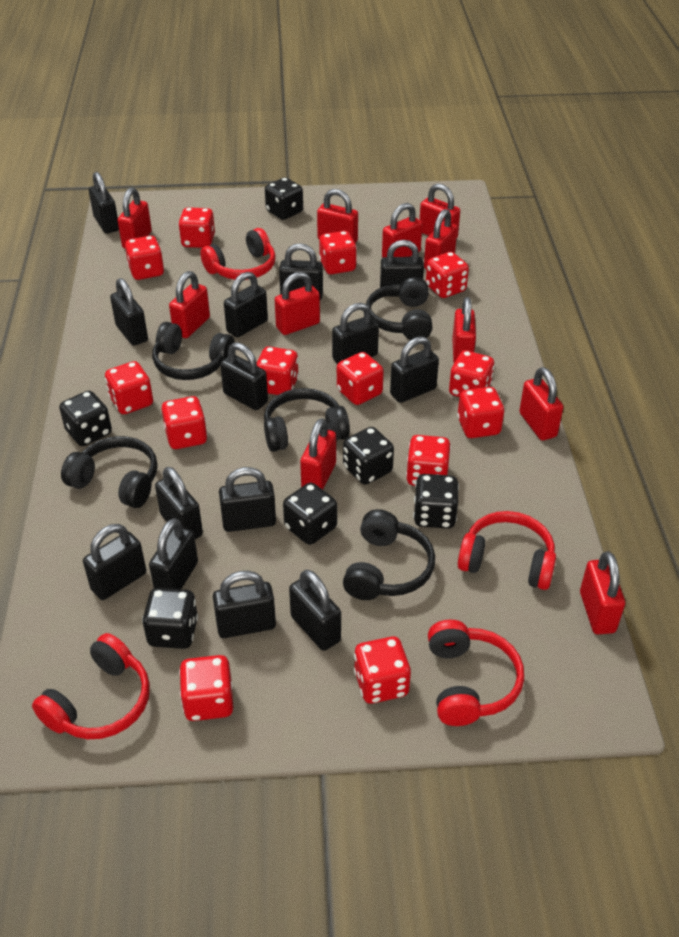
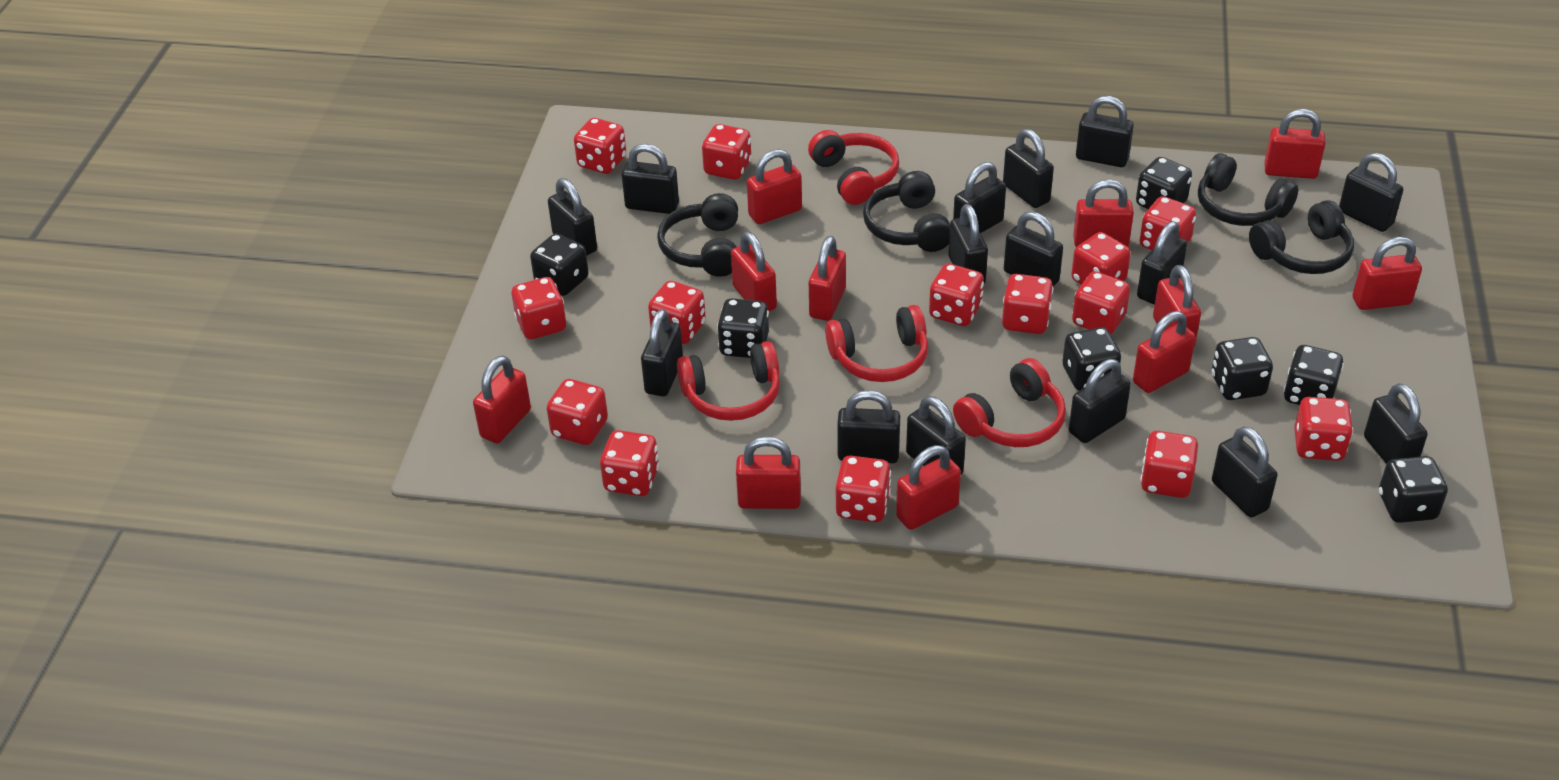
black dice: [59,391,112,446] [142,588,198,649] [265,177,303,220] [283,483,337,545] [343,427,394,485] [413,474,459,529] = 6 -> [530,234,589,296] [717,298,769,358] [1063,327,1121,391] [1136,157,1192,209] [1212,337,1273,400] [1284,345,1344,405] [1379,456,1448,523] = 7
black headphones: [61,436,158,508] [152,322,235,380] [264,388,350,452] [343,509,435,600] [366,276,432,340] = 5 -> [657,193,738,277] [863,171,950,252] [1198,153,1298,226] [1249,200,1354,274] = 4
black padlock: [83,524,146,600] [89,172,119,234] [110,278,148,346] [149,518,198,589] [155,467,203,539] [213,571,276,638] [219,467,276,532] [220,342,268,410] [224,272,268,338] [279,243,323,300] [289,570,341,651] [332,303,379,364] [380,240,424,297] [390,336,439,403] = 14 -> [548,178,597,256] [622,144,679,214] [641,309,683,396] [837,390,900,463] [906,396,966,474] [949,204,988,284] [953,162,1006,233] [1003,129,1054,208] [1004,212,1063,287] [1069,359,1131,443] [1076,96,1134,167] [1137,221,1187,304] [1212,426,1278,518] [1339,153,1403,232] [1364,383,1428,464] = 15
red dice: [105,361,153,414] [125,236,164,280] [162,396,207,449] [178,207,215,248] [179,655,234,721] [257,346,299,395] [319,231,357,274] [337,352,384,405] [354,636,411,704] [406,435,451,486] [426,252,469,298] [449,350,495,397] [457,387,505,438] = 13 -> [512,277,567,339] [547,379,608,445] [574,118,626,174] [600,430,659,496] [648,281,706,344] [702,124,752,180] [836,456,891,522] [929,264,984,326] [1002,274,1053,334] [1071,232,1131,285] [1072,271,1130,334] [1139,196,1196,250] [1140,431,1198,498] [1294,397,1353,461] = 14

